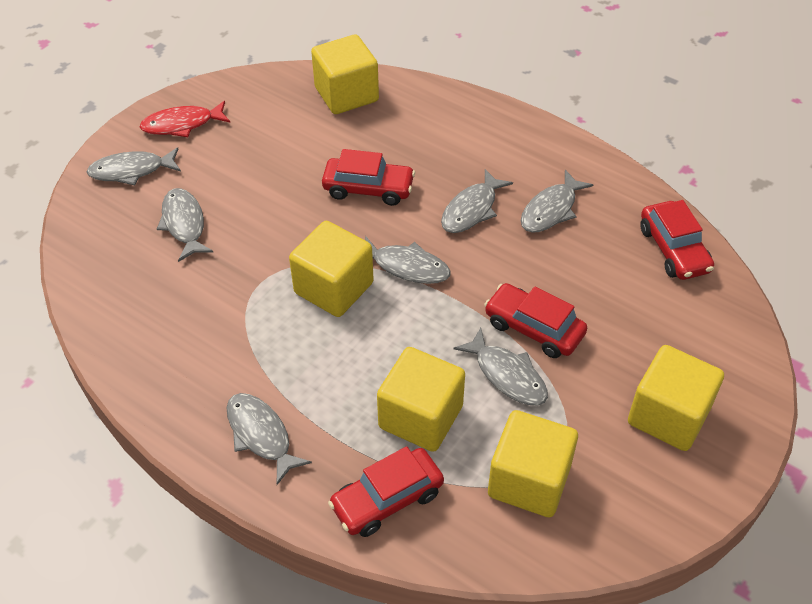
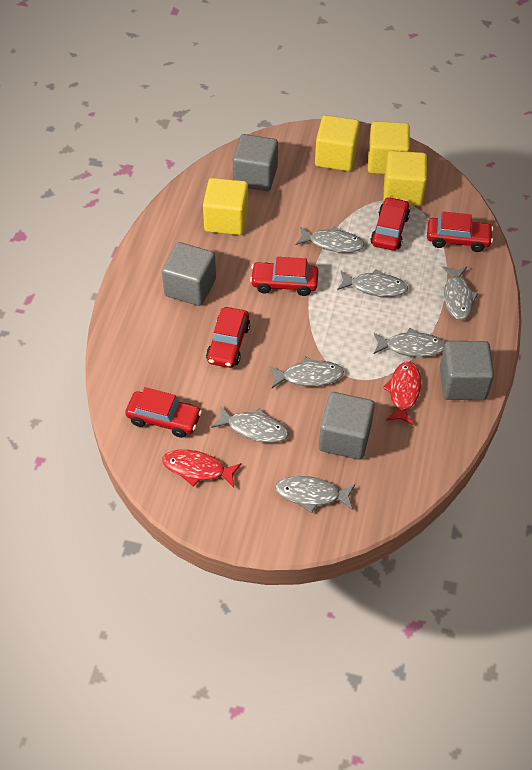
grey cube: none = 0 -> [162,242,216,306] [233,134,278,191] [319,392,375,460] [440,341,494,400] = 4
red car: [322,149,415,206] [328,446,444,537] [484,283,587,358] [640,200,714,280] = 4 -> [125,387,202,438] [206,307,250,368] [250,257,318,296] [371,197,410,251] [427,211,493,252] = 5
red fish: [140,101,231,137] = 1 -> [162,450,242,488] [383,361,421,425] = 2
yellow cube: [289,221,374,317] [311,35,379,114] [377,347,465,452] [488,410,578,517] [628,345,724,451] = 5 -> [203,178,248,235] [315,115,360,171] [368,121,410,174] [383,151,427,206] = 4

